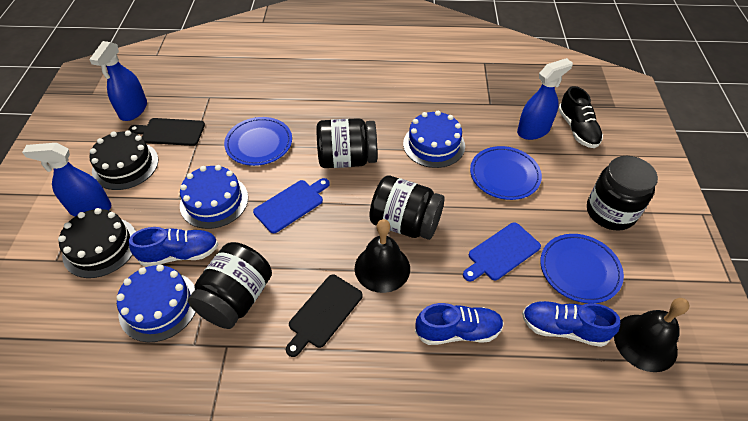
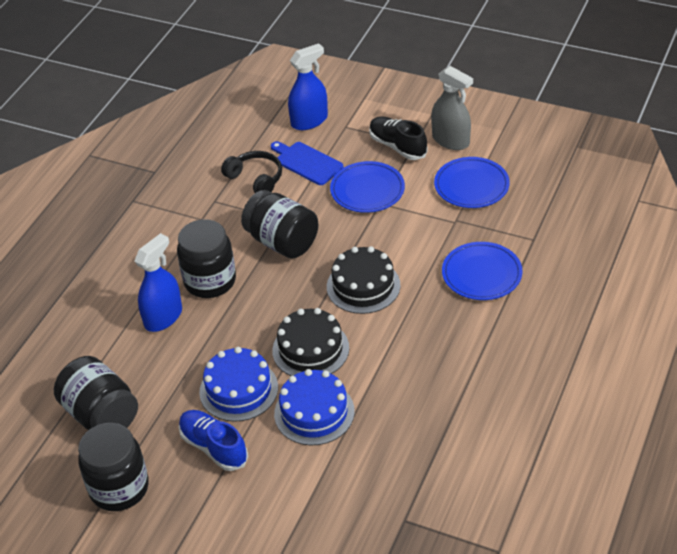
black bell: [355,219,410,293] [614,298,689,372] = 2 -> none = 0
black cutting board: [128,118,205,146] [286,275,363,357] = 2 -> none = 0
black headphones: none = 0 -> [221,151,282,193] = 1
blue cake: [116,265,196,342] [180,165,248,229] [403,111,465,168] = 3 -> [199,347,278,422] [274,369,355,445] = 2
blue cutting board: [253,178,330,233] [463,222,541,281] = 2 -> [271,141,343,185] = 1
blue shoe: [129,227,218,267] [415,303,504,345] [522,301,620,347] = 3 -> [179,410,248,471] = 1
blue spray bottle: [22,143,111,216] [89,41,147,121] [517,58,573,140] = 3 -> [134,233,182,332] [288,43,328,130] = 2
grey spray bottle: none = 0 -> [431,66,473,150] = 1

